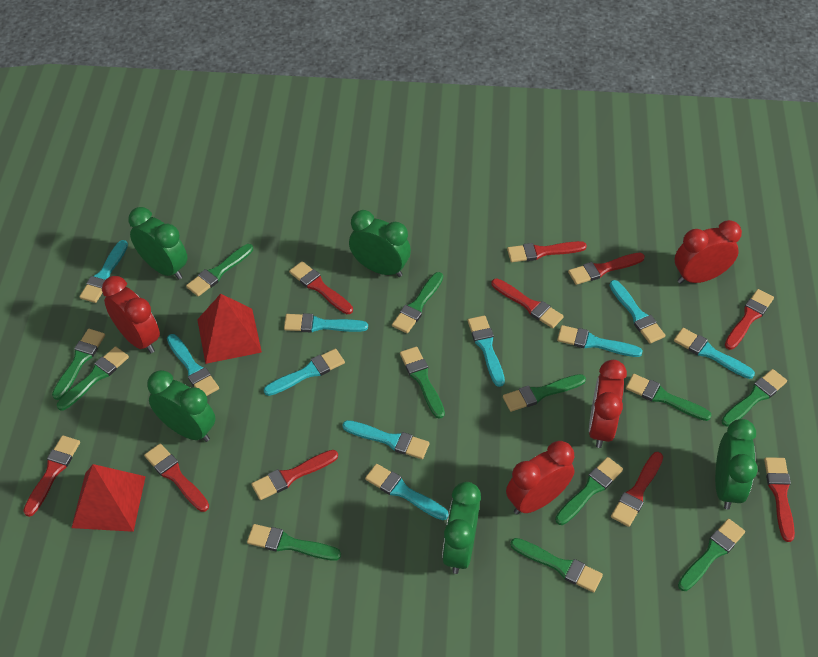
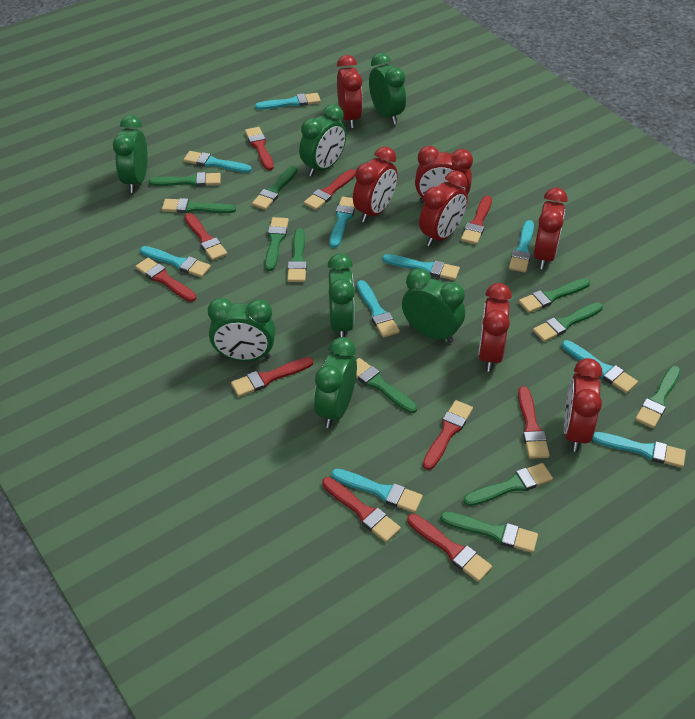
green brush: [52,329,105,400] [57,346,129,410] [186,244,253,296] [247,524,341,560] [392,272,443,333] [400,347,445,419] [503,374,586,412] [510,538,603,592] [555,457,623,525] [626,374,712,421] [678,519,745,591] [721,369,787,427] = 12 -> [149,172,221,186] [162,198,236,213] [252,166,298,210] [265,217,289,271] [287,229,307,282] [356,358,417,413] [440,512,538,553] [463,463,553,506] [519,278,590,313] [533,302,603,342] [635,366,681,428] = 11
green clock: [129,207,188,280] [147,370,215,442] [349,210,411,277] [442,482,481,574] [715,419,758,510] = 5 -> [113,115,148,193] [208,298,275,361] [299,104,346,177] [314,337,357,428] [327,254,355,337] [369,53,406,124] [402,269,465,343] = 7
red clock: [102,276,160,353] [506,441,575,515] [589,360,627,448] [675,220,742,284] = 4 -> [337,55,363,128] [353,146,398,223] [415,146,473,203] [419,171,468,247] [478,283,512,372] [533,188,567,269] [564,358,602,452] = 7
red pyramid: [72,464,146,532] [197,294,262,364] = 2 -> none = 0

